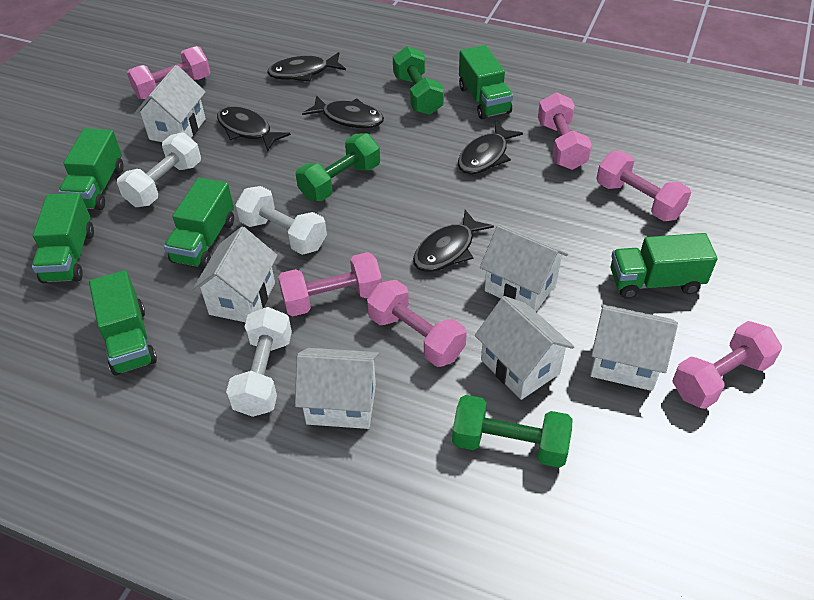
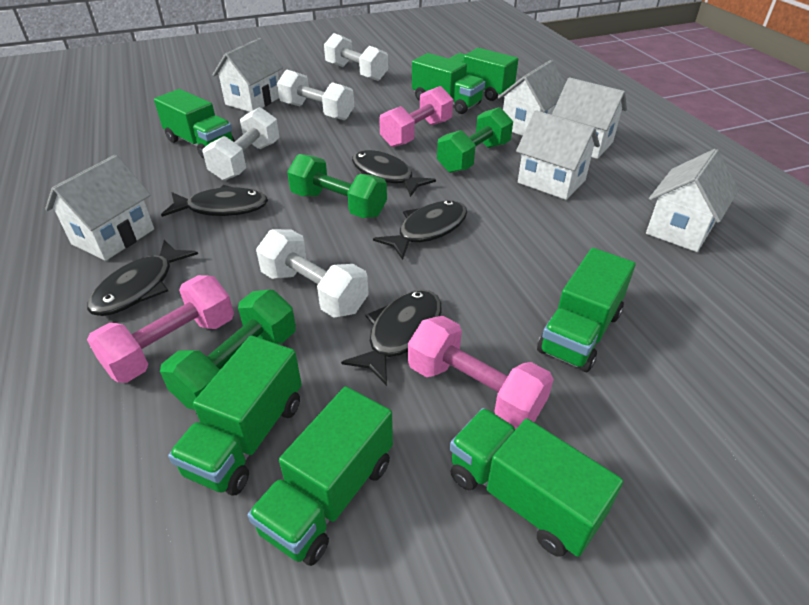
green truck: [32,193,94,283] [58,128,124,211] [89,270,157,376] [164,178,234,269] [459,45,513,119] [611,233,717,299] = 6 -> [154,89,235,159] [168,335,302,495] [247,386,393,566] [412,53,485,114] [449,48,518,101] [450,408,623,557] [537,248,636,372] = 7
pink dumbbell: [127,46,210,99] [278,252,382,316] [367,280,467,367] [538,92,592,170] [596,151,691,221] [672,321,782,409] = 6 -> [87,275,234,383] [379,86,453,147] [408,316,554,430] = 3
white dumbbell: [117,132,201,207] [226,307,292,417] [235,186,327,255] = 3 -> [202,107,280,181] [256,229,369,318] [277,70,354,120] [324,33,388,81] = 4

